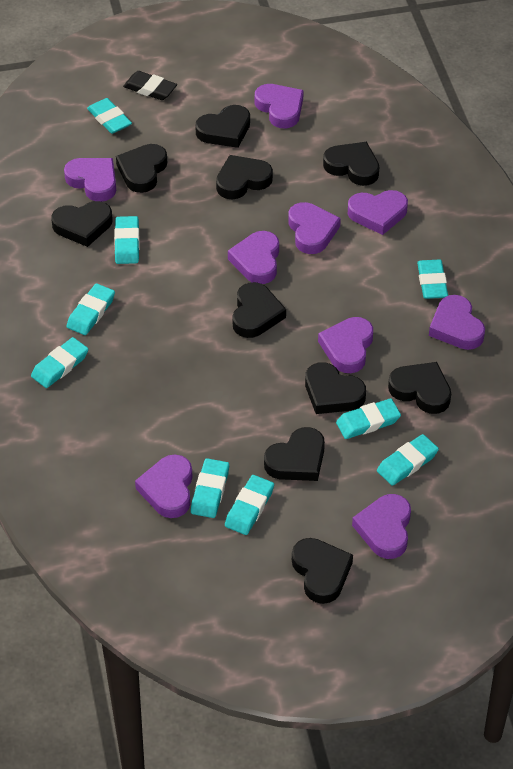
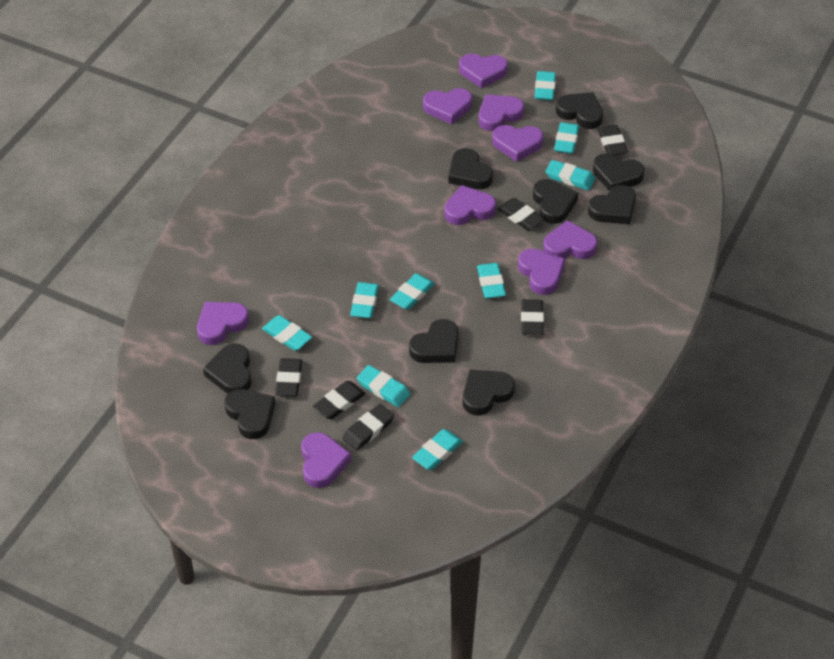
black eraser: [123,71,177,100] = 1 -> [275,358,302,396] [313,381,365,419] [342,404,394,451] [497,198,545,231] [521,299,544,335] [597,125,628,155] = 6
black heart: [51,201,113,247] [116,144,167,193] [195,105,250,148] [216,155,273,199] [232,282,286,338] [264,427,325,481] [292,538,353,604] [305,362,366,414] [323,142,379,186] [388,362,451,414] = 10 -> [203,344,252,393] [224,389,275,439] [409,319,458,363] [448,148,493,189] [463,370,515,415] [533,179,578,224] [556,92,603,129] [588,185,636,224] [593,153,644,190] = 9

